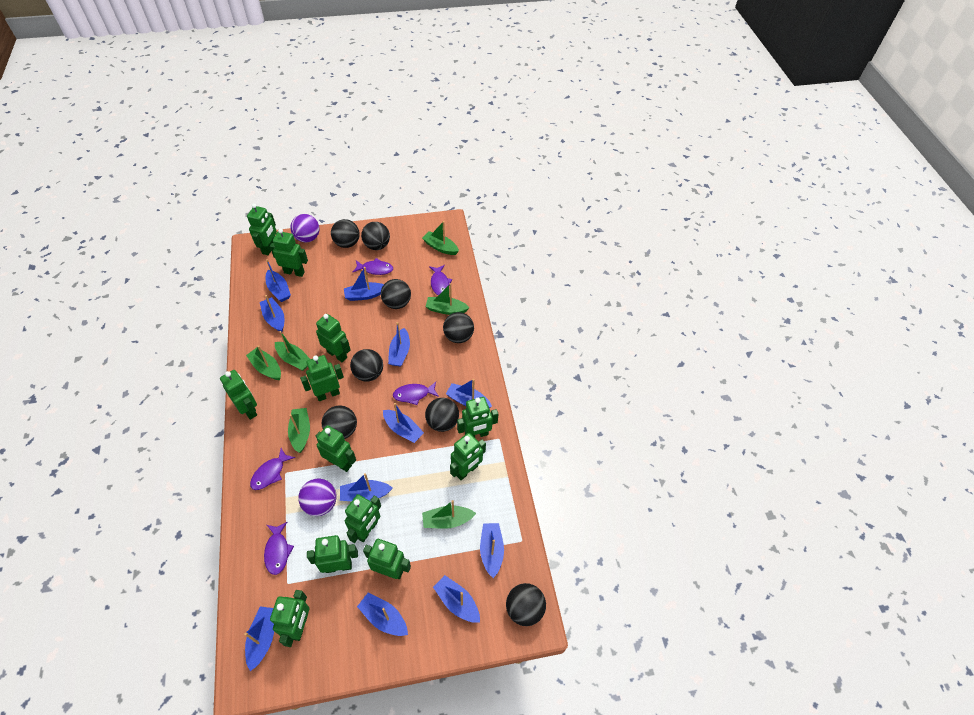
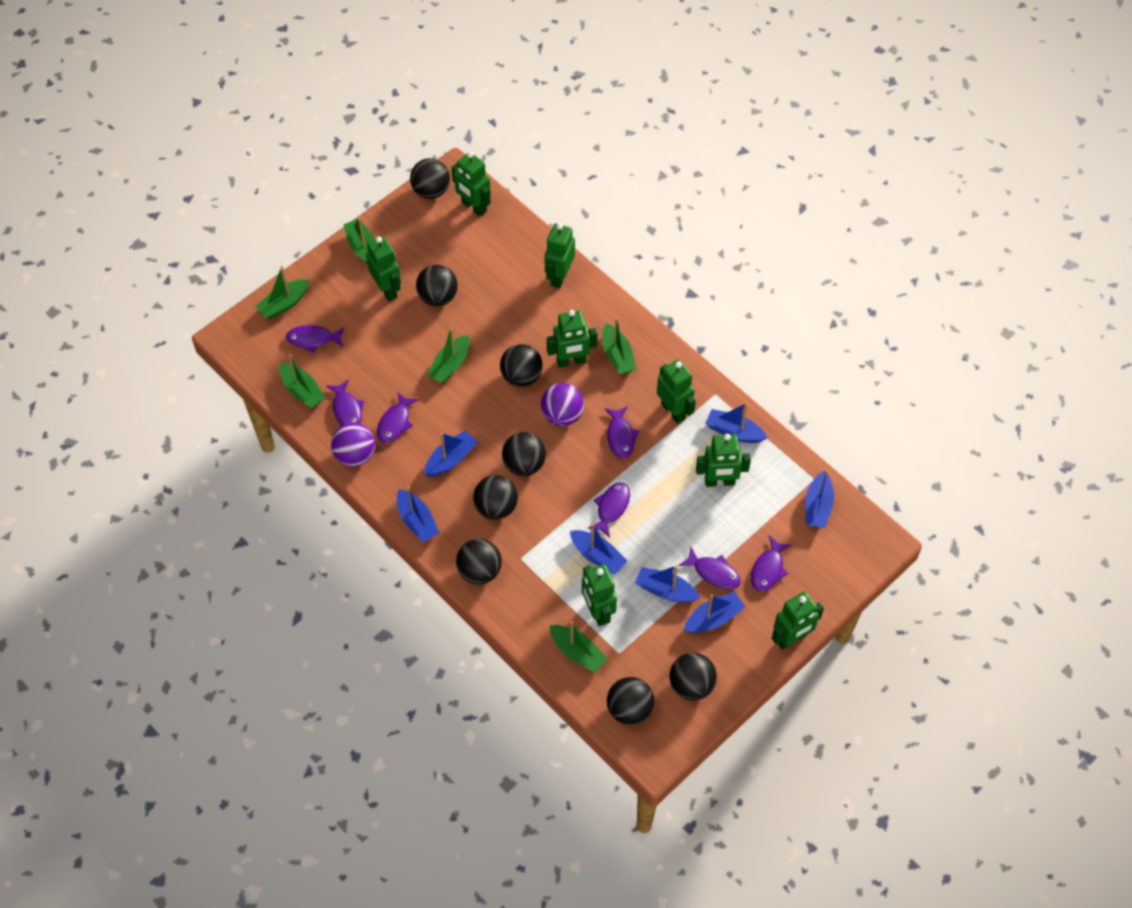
blue boat: [244,606,274,671] [260,295,284,332] [266,259,291,302] [340,473,393,501] [344,267,384,301] [357,592,408,636] [383,403,424,443] [388,322,410,367] [433,575,480,623] [446,379,492,408] [480,523,504,578] = 11 -> [397,486,439,542] [424,430,477,477] [570,523,627,574] [635,565,700,602] [684,592,745,633] [705,403,768,443] [805,470,834,528] = 7
green robot: [220,370,257,420] [247,203,277,255] [270,228,308,277] [270,590,310,647] [300,355,344,401] [307,535,358,573] [316,314,350,362] [316,425,356,472] [345,494,381,543] [363,539,411,579] [450,433,486,480] [457,397,498,438] = 12 -> [366,236,401,301] [451,152,491,217] [544,223,575,289] [547,310,598,368] [582,564,617,626] [657,360,696,424] [696,434,751,487] [772,591,824,650] = 8
purple fish: [250,448,295,490] [264,522,294,575] [353,258,393,275] [393,382,439,405] [429,265,452,295] = 5 -> [286,325,345,353] [326,379,364,426] [377,392,419,443] [588,482,630,538] [605,406,639,458] [678,547,741,589] [751,535,792,592] = 7

